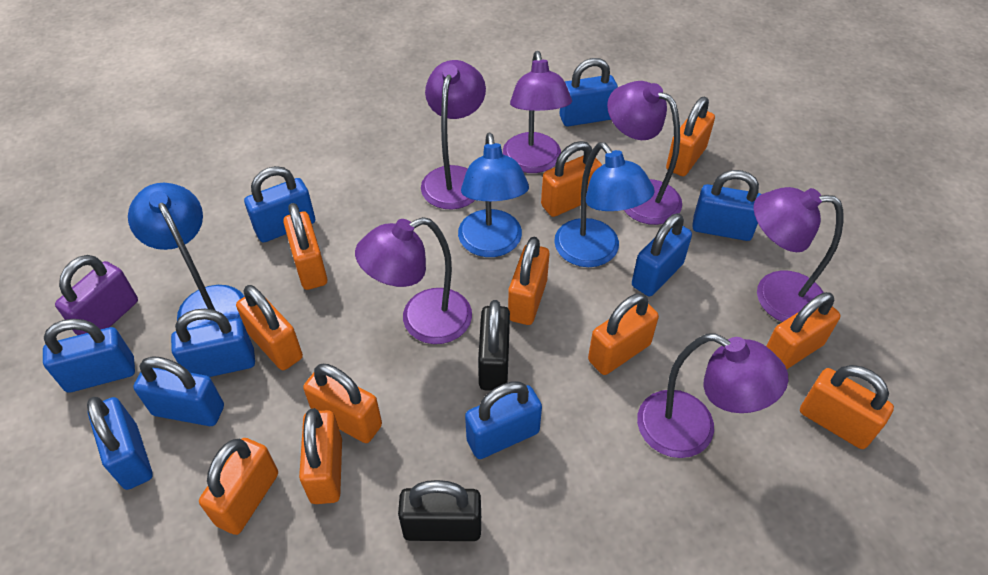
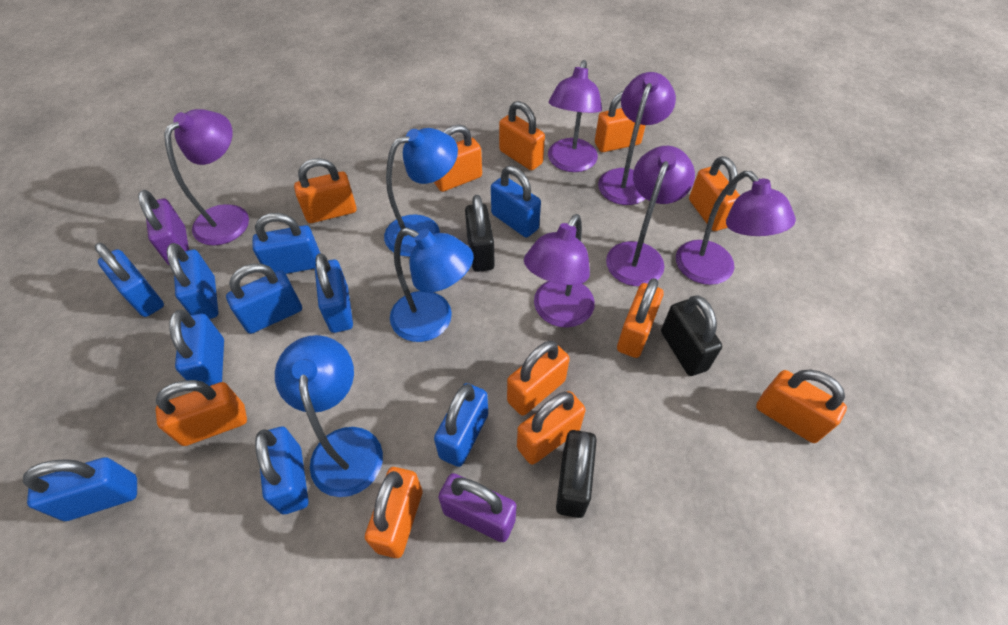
black padlock: [398,480,481,541] [478,300,510,391] = 2 -> [465,195,495,272] [556,430,597,518] [661,295,722,376] = 3
blue padlock: [43,319,135,393] [87,397,153,490] [133,356,224,426] [171,309,255,377] [244,166,315,243] [465,381,542,459] [560,58,618,126] [632,213,692,296] [692,170,761,241] = 9 -> [23,457,137,521] [95,243,164,317] [167,243,218,319] [169,310,224,386] [226,264,302,334] [253,213,320,274] [255,427,308,514] [315,253,353,333] [434,383,488,467] [491,166,541,237] = 10
purple padlock: [55,255,138,335] = 1 -> [138,190,189,266] [438,473,516,542] = 2

